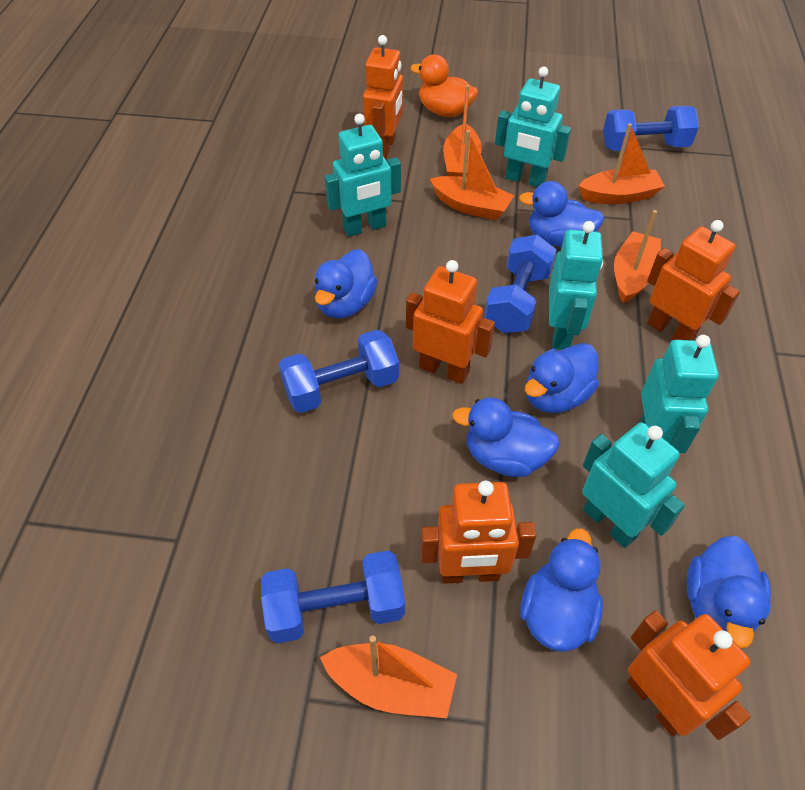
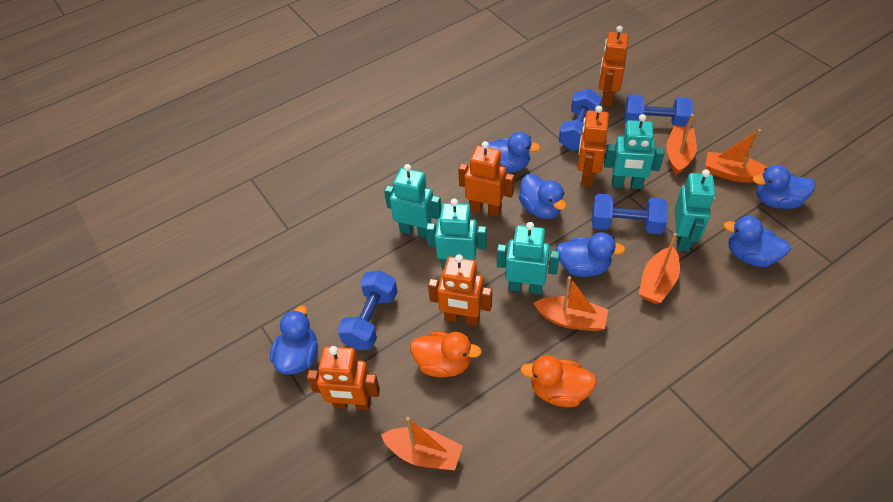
orange duck: [410,55,478,117] = 1 -> [410,332,482,377] [520,355,597,407] = 2

